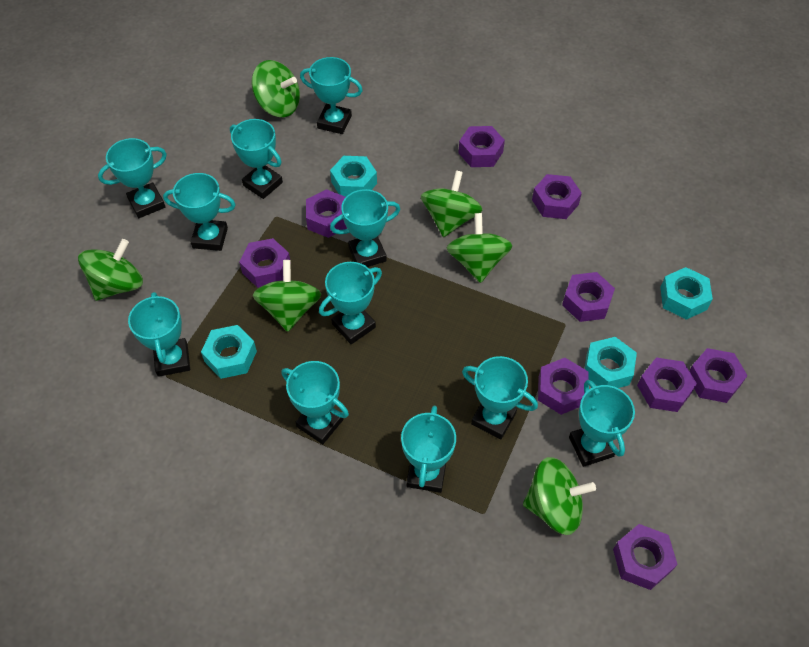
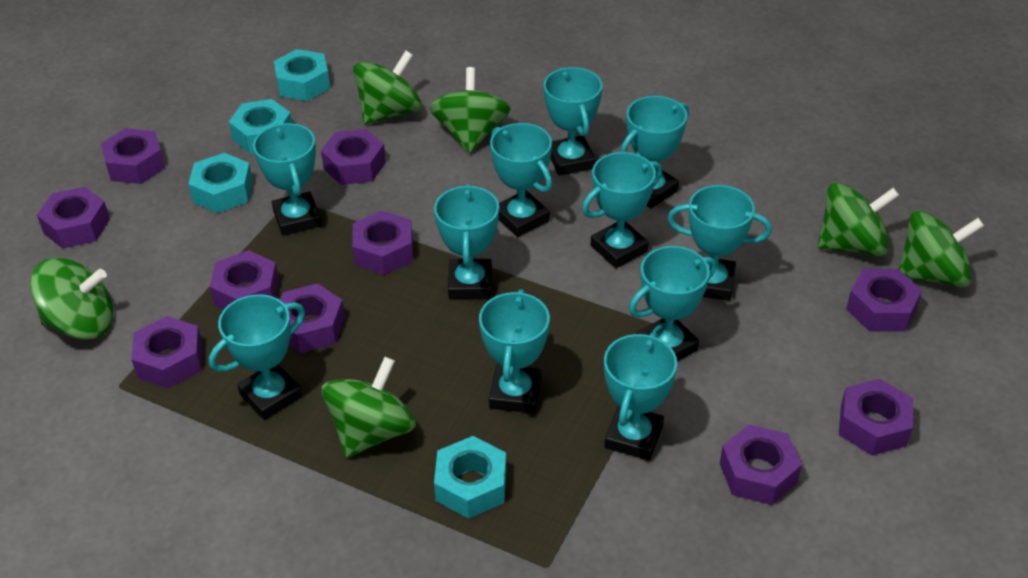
purple nut: [239,238,290,288] [306,189,347,238] [458,126,505,167] [532,174,582,219] [538,358,588,415] [562,272,615,322] [613,524,678,590] [637,358,697,412] [689,348,748,403] = 9 -> [37,187,110,249] [101,128,165,184] [131,316,203,388] [210,250,279,310] [280,283,345,353] [321,129,386,185] [352,211,413,275] [720,425,802,505] [839,379,913,456] [846,269,922,332] = 10

